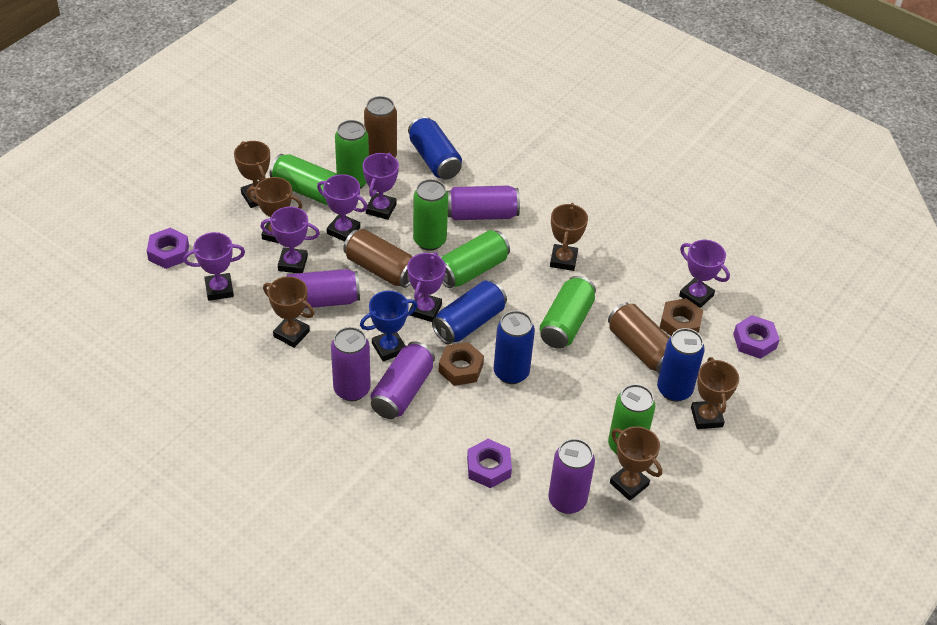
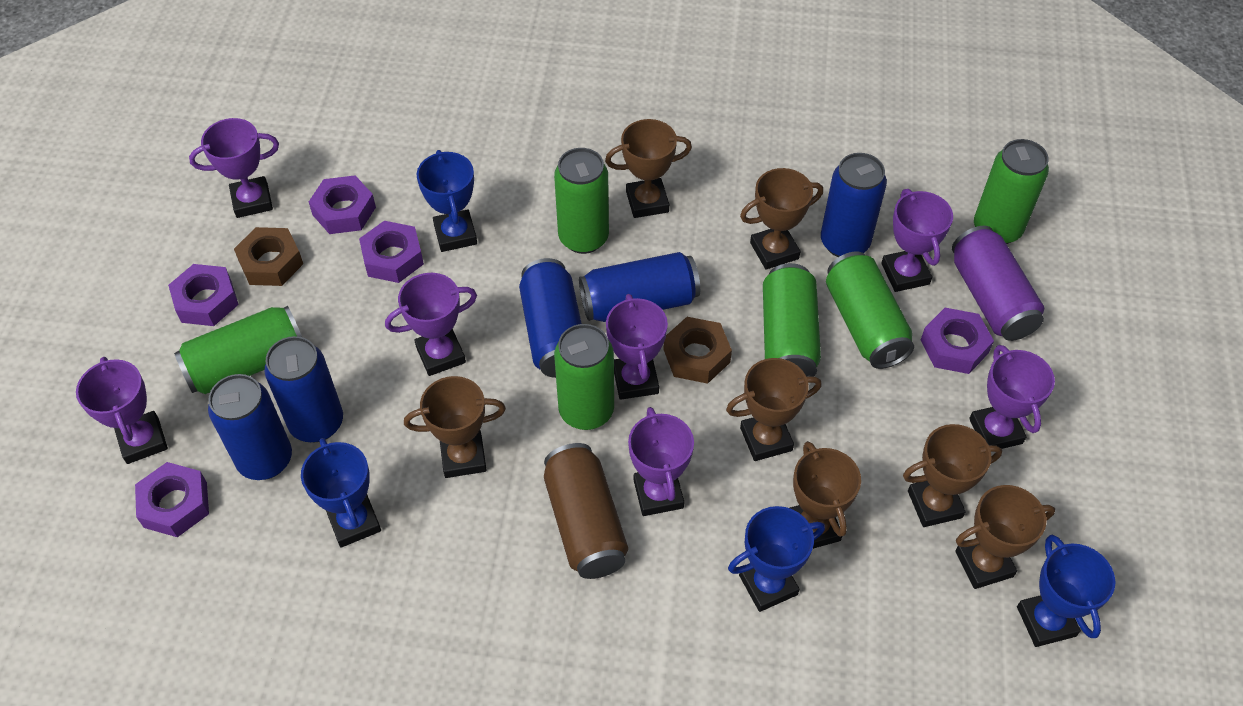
blue can: [408,116,462,179] [432,280,507,344] [494,311,535,384] [657,328,705,402] = 4 -> [208,374,292,480] [265,336,343,442] [519,258,582,378] [579,252,700,322] [821,153,887,257] = 5
blue trophy: [360,291,418,361] = 1 -> [301,438,381,548] [417,150,477,252] [728,506,825,612] [1017,535,1116,647] = 4
brown can: [343,229,413,288] [364,96,397,158] [608,302,670,373] = 3 -> [544,443,628,579] = 1
brown trophy: [234,141,270,208] [247,177,302,244] [263,276,315,348] [550,203,588,271] [610,426,662,501] [691,357,739,429] = 6 -> [404,376,506,478] [605,119,692,218] [726,358,822,461] [740,168,823,269] [790,441,861,549] [903,424,1002,527] [955,485,1055,589] = 7
purple can: [287,269,360,308] [331,327,371,401] [371,341,435,419] [447,186,520,220] [548,439,595,514] = 5 -> [952,226,1044,341] = 1
purple nut: [147,228,189,269] [467,439,512,488] [733,315,780,359] = 3 -> [135,462,209,537] [168,264,239,326] [309,175,376,234] [359,221,424,283] [921,308,994,374] = 5
purple trophy: [183,232,245,301] [260,207,320,273] [317,174,368,241] [363,153,399,220] [407,252,446,322] [679,240,730,308] = 6 -> [76,357,168,464] [189,118,279,218] [385,273,477,376] [606,294,668,400] [628,407,694,516] [881,189,953,292] [969,345,1055,449] = 7

